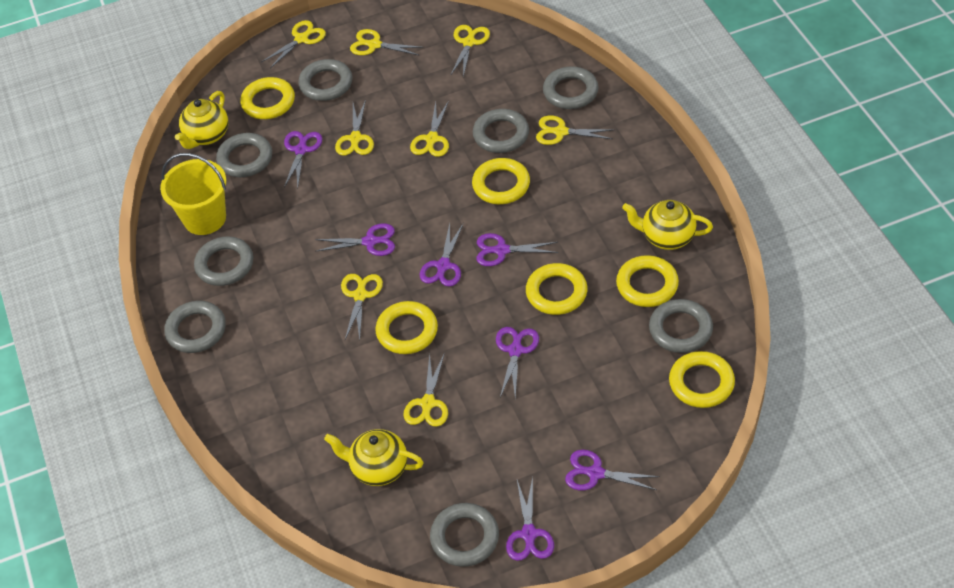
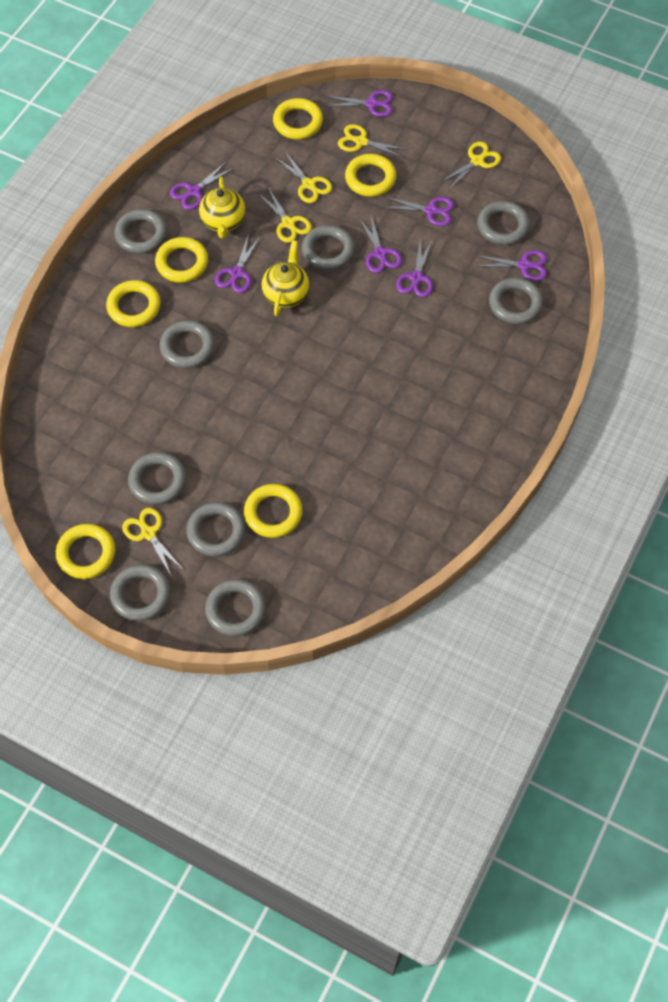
grey ring: [164,301,226,353] [194,236,253,286] [216,133,272,177] [298,59,352,101] [430,503,499,567] [473,109,529,153] [543,66,599,109] [649,299,713,353] = 8 -> [110,564,171,621] [114,209,167,254] [128,452,186,505] [159,320,215,368] [186,502,246,557] [205,579,266,636] [302,225,355,270] [477,201,530,245] [489,277,543,324] = 9
yellow bucket: [160,153,226,235] = 1 -> none = 0
yellow scissors: [261,20,326,68] [335,100,374,156] [341,274,383,340] [350,29,424,56] [403,353,448,427] [410,101,449,157] [451,25,490,77] [536,115,614,145] = 8 -> [122,508,183,575] [258,187,312,243] [275,152,332,203] [338,124,408,158] [441,142,501,190] = 5
yellow teapot: [175,91,228,149] [324,429,424,486] [622,200,713,250] = 3 -> [199,177,246,239] [262,240,309,316] = 2

